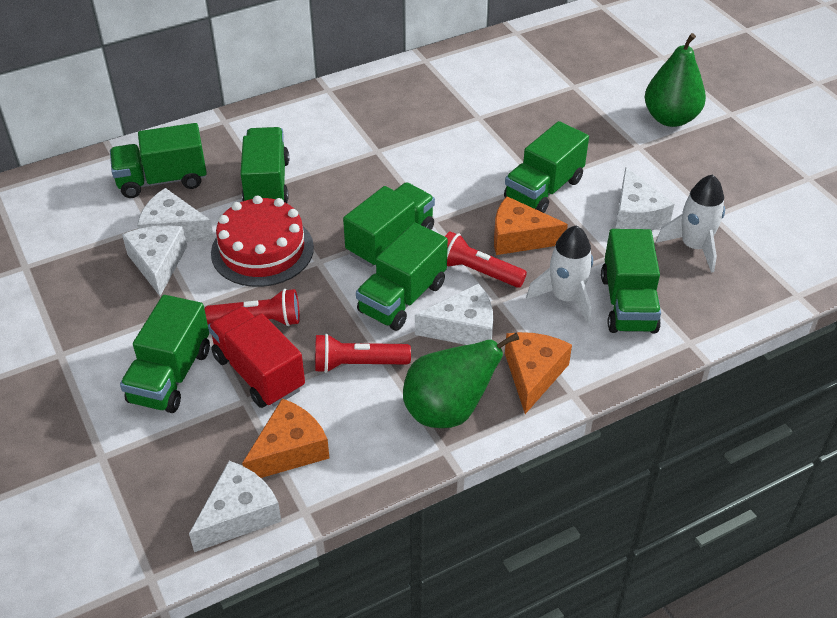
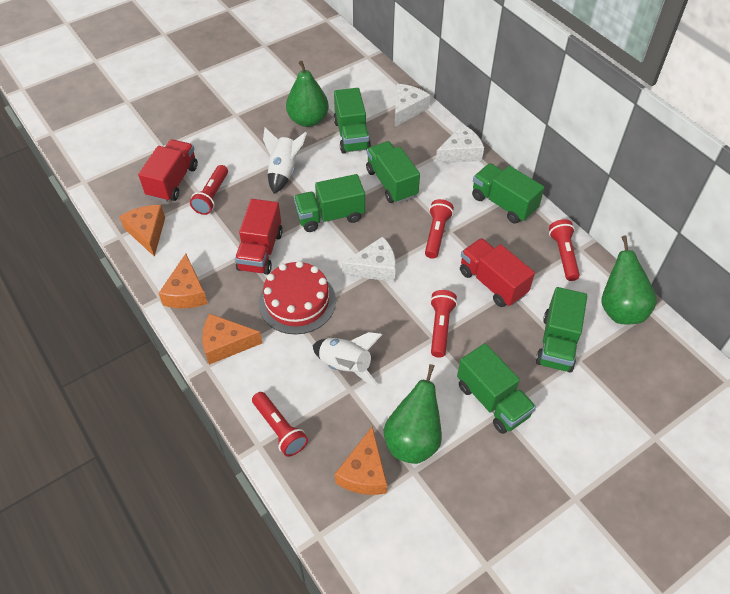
green pear: [403,332,519,428] [645,33,706,127] = 2 -> [286,60,329,127] [384,364,442,464] [602,235,657,324] = 3
green truck: [110,123,207,198] [120,295,210,413] [240,127,289,203] [343,182,435,267] [356,222,448,331] [504,121,589,213] [601,229,661,333] = 7 -> [294,174,365,232] [333,88,371,154] [366,141,420,203] [457,343,536,434] [472,163,544,224] [536,287,587,372] = 6
orange cheese: [242,398,329,478] [494,196,568,255] [505,332,572,414] = 3 -> [119,205,165,257] [158,254,208,309] [202,314,262,365] [335,426,387,495] = 4
red flashlight: [205,289,300,326] [315,334,411,373] [445,232,527,288] = 3 -> [190,165,228,215] [252,392,308,457] [425,199,454,259] [430,290,457,357] [549,219,580,281] = 5
red truck: [208,306,305,408] = 1 -> [138,139,198,202] [235,199,283,275] [460,238,535,307] = 3
white cheese: [122,225,187,296] [137,188,214,242] [189,461,281,552] [415,284,493,345] [615,167,674,231] = 5 -> [342,236,396,282] [395,84,430,127] [435,124,484,164] = 3

